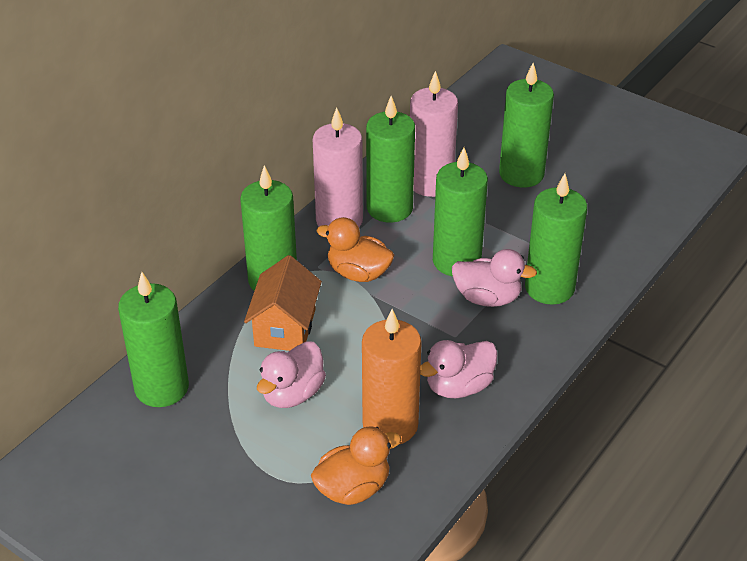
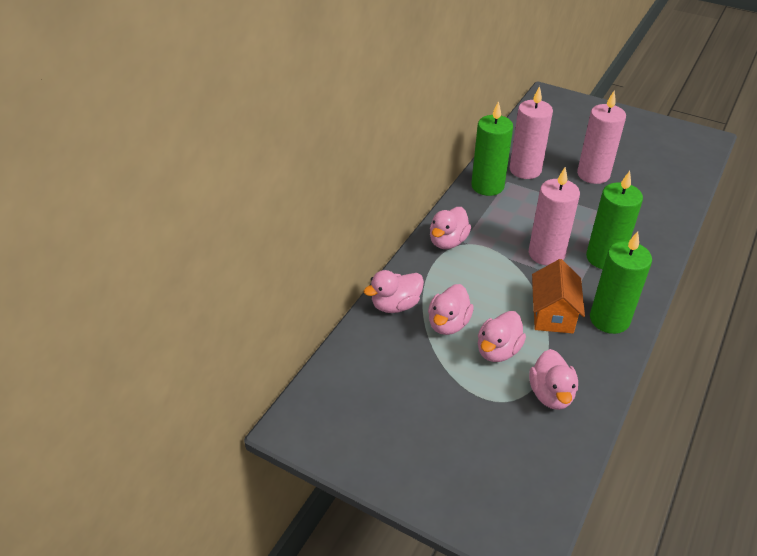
green candle: [118,272,189,407] [240,165,297,291] [366,96,415,223] [433,147,488,277] [499,63,554,188] [525,174,587,305] = 6 -> [471,101,513,196] [586,171,643,269] [590,231,652,334] = 3
orange candle: [362,309,422,444] = 1 -> none = 0
orange duck: [311,427,401,505] [316,217,394,282] = 2 -> none = 0
pink candle: [313,107,363,227] [410,71,458,197] = 2 -> [509,86,553,179] [529,167,580,266] [577,91,626,184] = 3
pink duck: [257,341,326,408] [420,340,498,398] [452,249,537,307] = 3 -> [364,270,424,313] [428,284,474,335] [430,207,471,249] [478,311,526,362] [529,349,578,410] = 5

